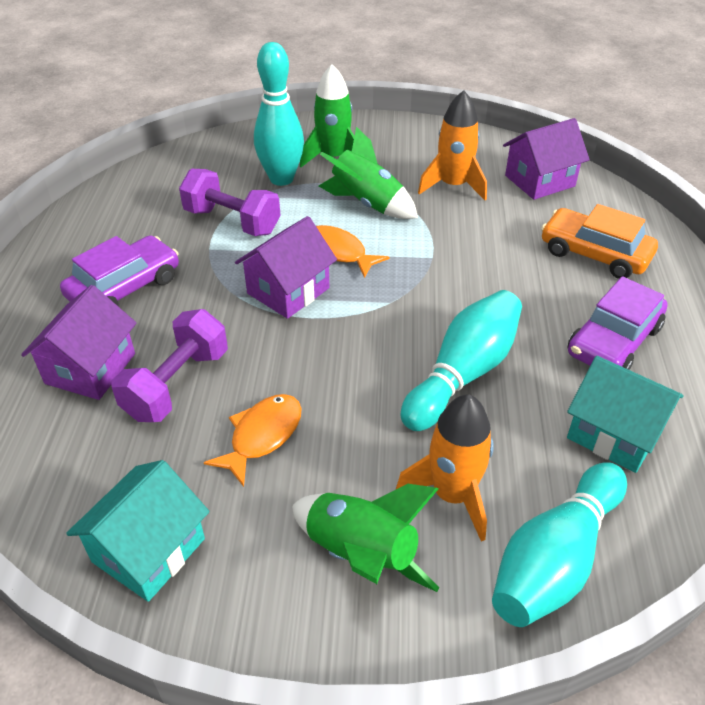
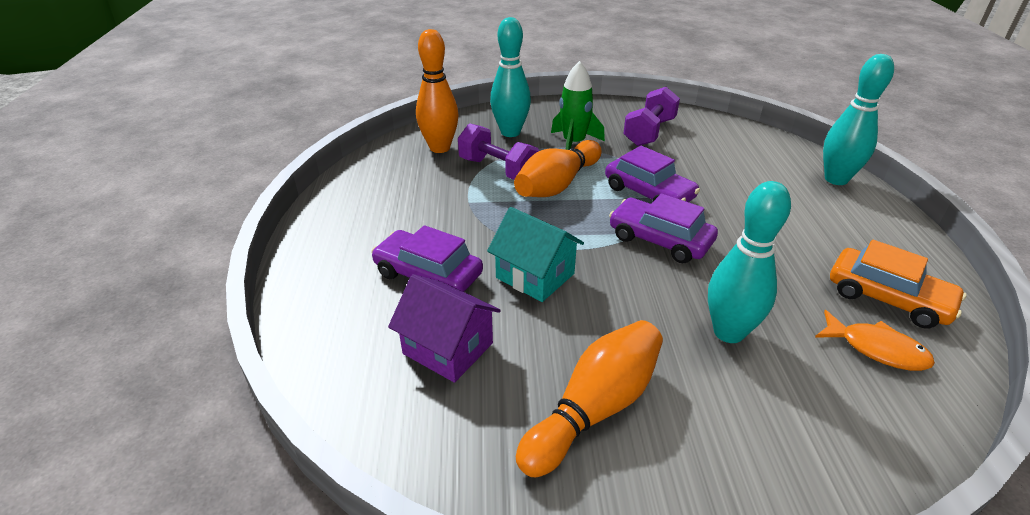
green rocket: [292,484,439,592] [300,64,354,167] [319,127,418,219] = 3 -> [551,61,605,150] = 1
orange bowling pin: none = 0 -> [416,29,458,153] [514,140,602,197] [516,320,663,477] = 3
orange fish: [204,394,302,487] [316,225,389,278] = 2 -> [815,310,935,371] = 1
orange rocket: [396,394,494,541] [418,90,487,200] = 2 -> none = 0
purple car: [60,235,179,306] [567,276,668,370] = 2 -> [371,225,483,292] [605,146,700,202] [609,194,718,264] = 3
purple house: [21,285,136,400] [235,216,337,319] [503,118,590,200] = 3 -> [388,274,501,383] = 1
turquoise house: [66,460,210,602] [567,356,684,473] = 2 -> [487,207,584,302] = 1

